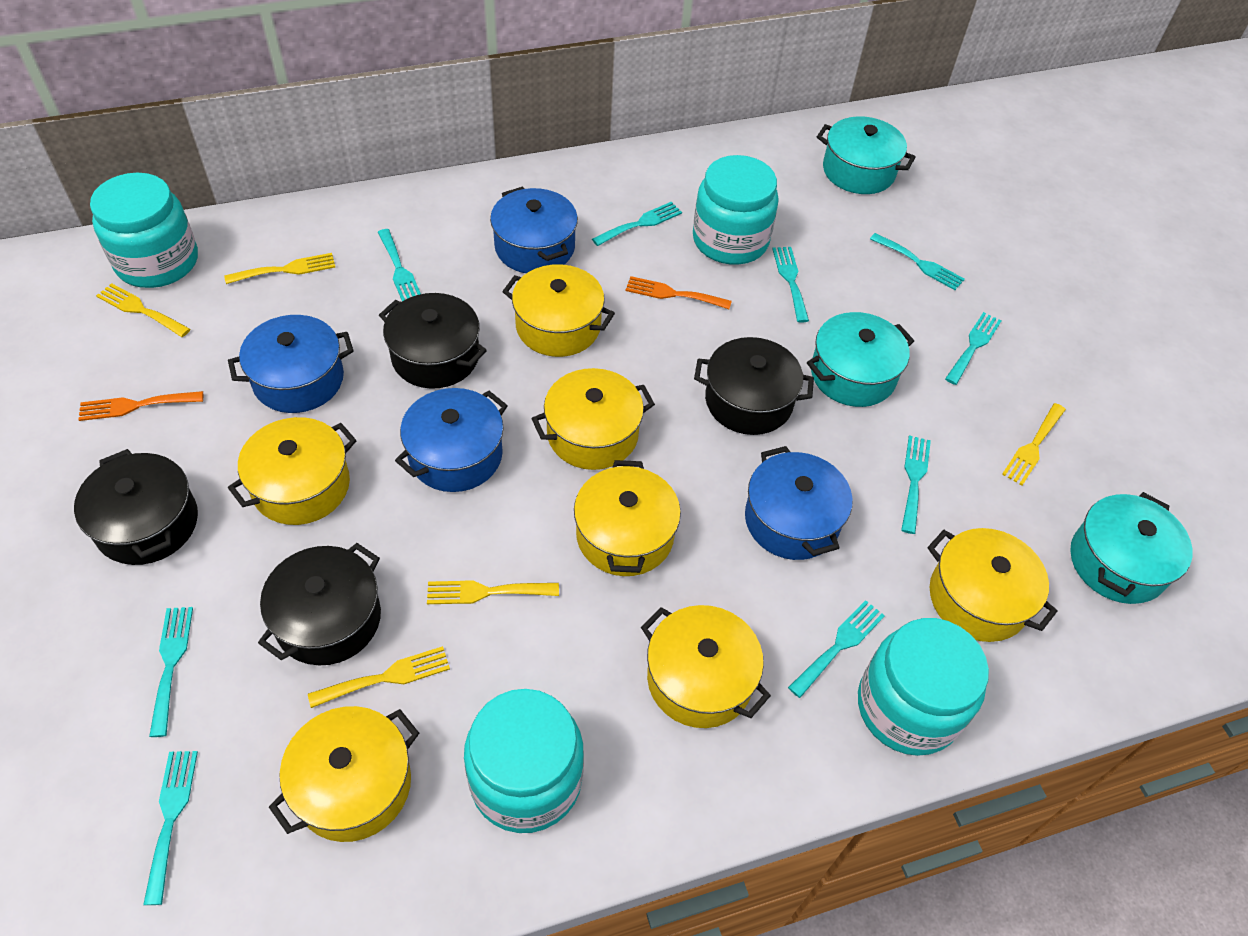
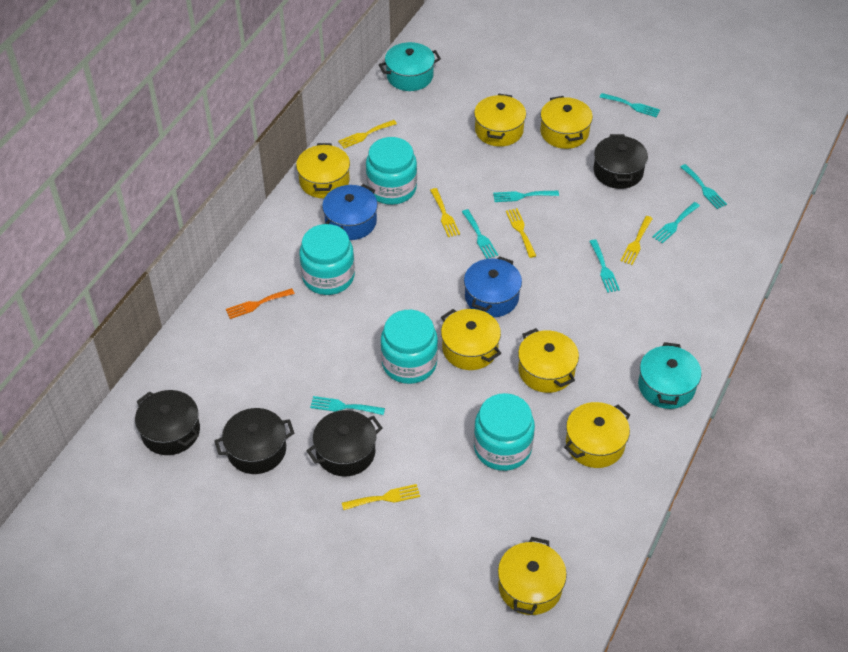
blue pot: [228,315,354,413] [395,388,508,492] [490,186,578,273] [745,446,853,560] = 4 -> [322,184,378,240] [464,256,522,317] = 2
orange fork: [78,391,203,421] [625,276,732,309] = 2 -> [226,288,295,319] = 1
turquoise fork: [143,751,198,905] [149,607,193,737] [378,229,421,301] [592,202,682,246] [772,247,809,323] [788,600,885,698] [870,233,965,290] [901,435,931,534] [945,312,1001,385] = 9 -> [310,396,385,415] [462,209,498,259] [493,191,559,202] [589,239,620,293] [600,93,660,117] [652,202,700,244] [680,164,727,209] = 7
turquoise pot: [807,312,914,407] [817,116,916,194] [1070,492,1193,604] = 3 -> [379,42,441,91] [638,342,702,409] = 2

